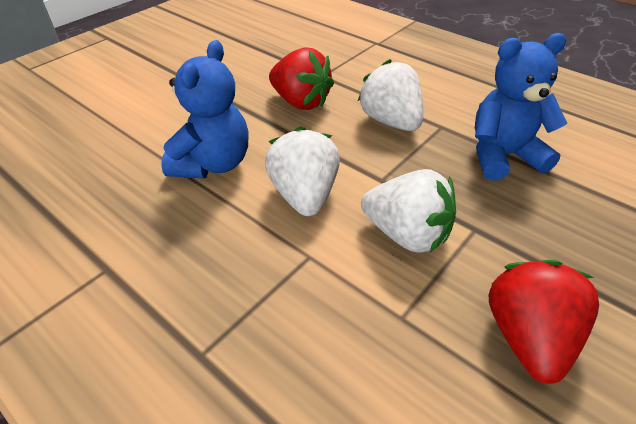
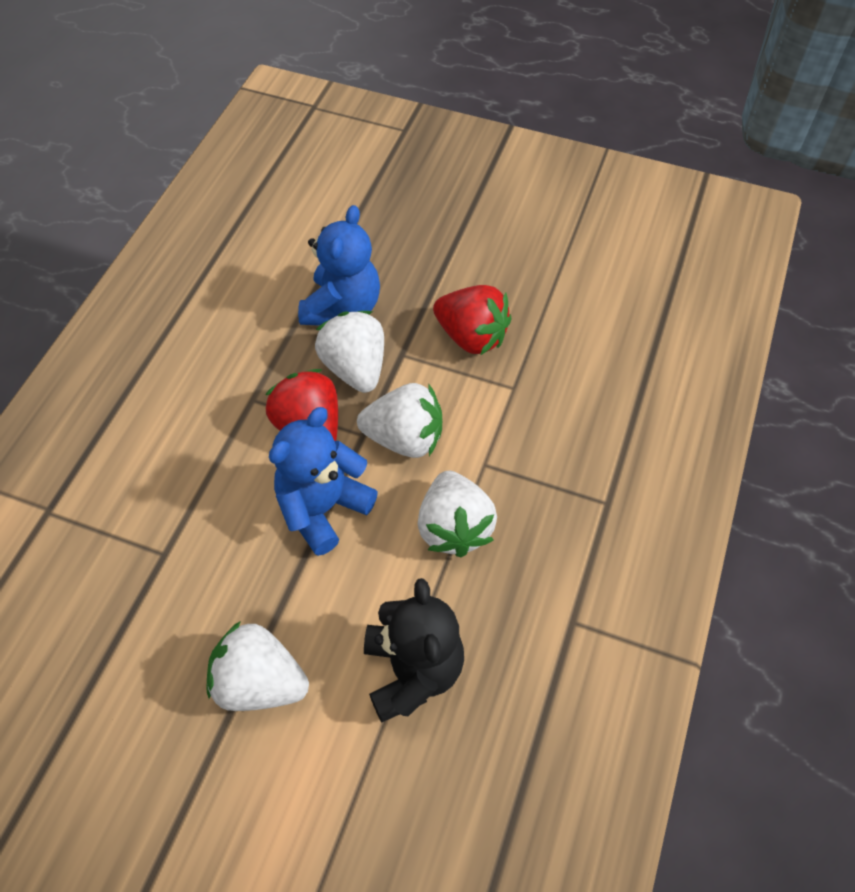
black teddy bear: none = 0 -> [364,578,464,722] = 1
white strawberry: [265,126,340,216] [358,59,423,131] [361,169,456,253] = 3 -> [206,621,309,711] [315,311,384,393] [357,383,442,458] [418,471,497,557] = 4

